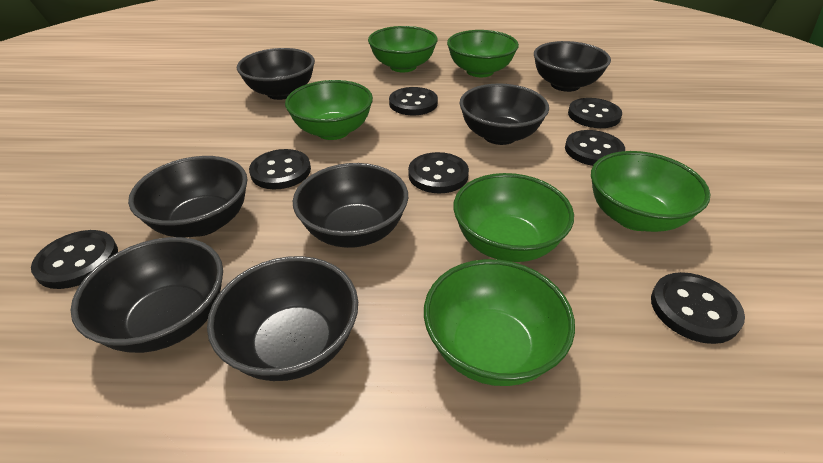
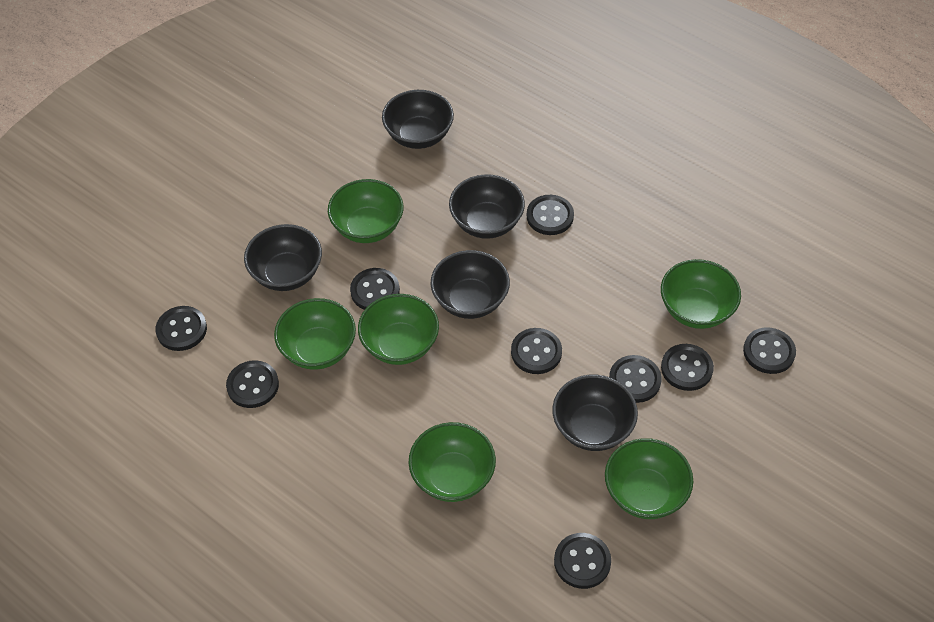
black bowl: [70,237,223,353] [128,156,247,238] [207,256,358,381] [237,48,315,100] [293,163,408,248] [459,84,549,145] [534,41,611,92] = 7 -> [244,224,322,291] [382,90,454,149] [431,250,510,319] [449,174,525,239] [552,375,638,451] = 5
black button: [31,230,118,289] [249,149,311,189] [389,87,438,115] [408,152,469,193] [565,130,625,166] [568,98,622,128] [651,272,745,344] = 7 -> [155,306,207,351] [226,360,279,408] [350,268,400,310] [511,328,562,374] [527,195,574,235] [554,533,611,589] [609,355,662,403] [661,344,714,391] [743,327,796,374] = 9

